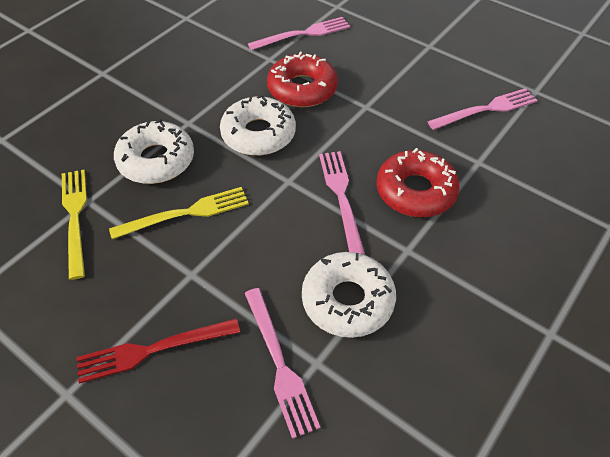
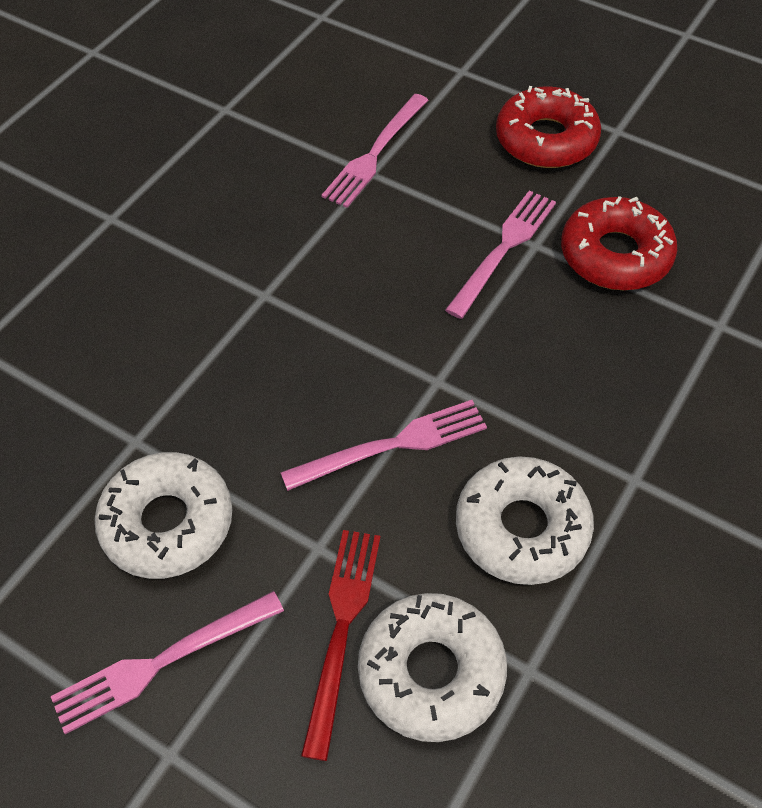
yellow fork: [62,170,87,280] [109,187,249,239] = 2 -> none = 0

